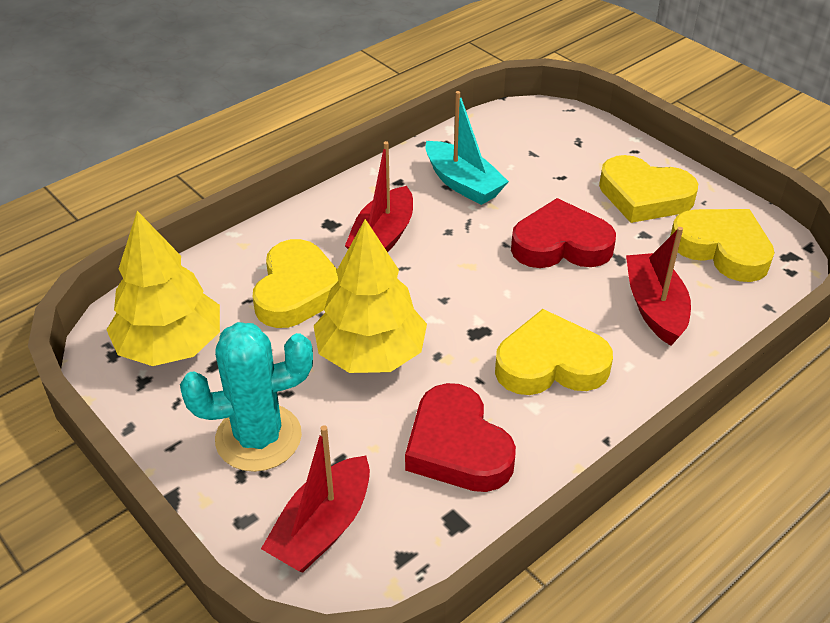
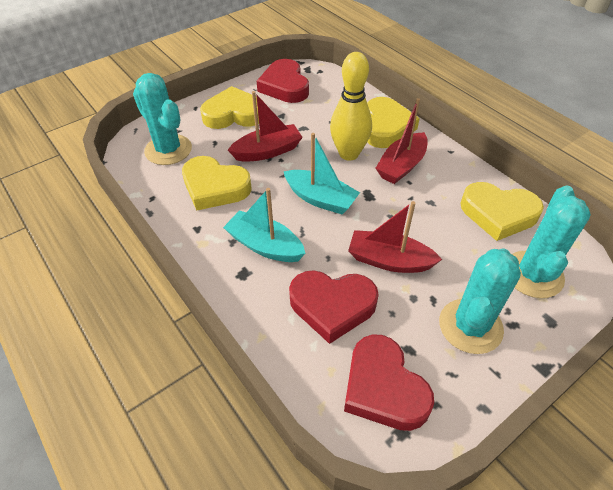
red heart: [405,383,516,492] [511,198,616,268] = 2 -> [257,59,309,103] [289,270,379,344] [344,334,434,431] = 3
turquoise boat: [425,91,509,205] = 1 -> [223,188,306,262] [283,133,360,214] = 2
turquoise cactus: [180,322,313,472] = 1 -> [133,73,192,165] [439,249,521,354] [512,185,591,298] = 3
yellow bowling pin: none = 0 -> [330,52,372,161] = 1
yellow tree: [106,211,220,366] [314,219,427,373] = 2 -> none = 0

